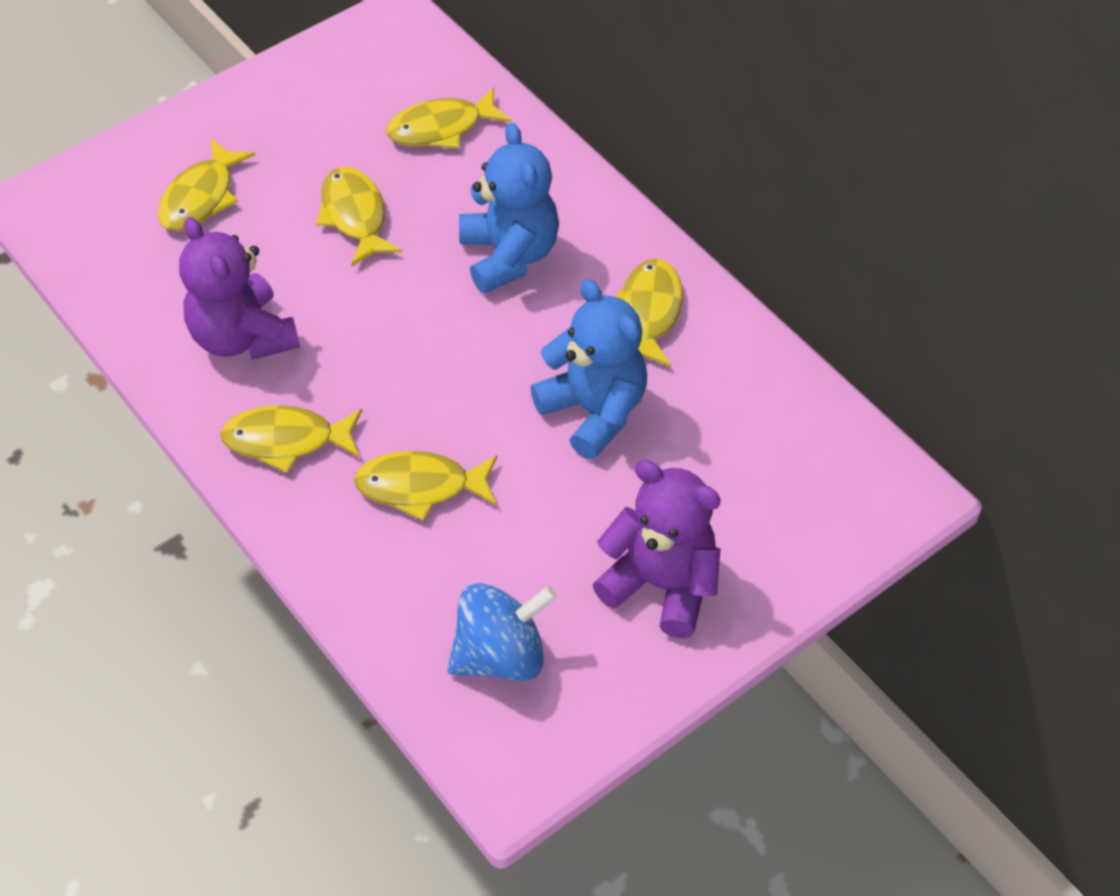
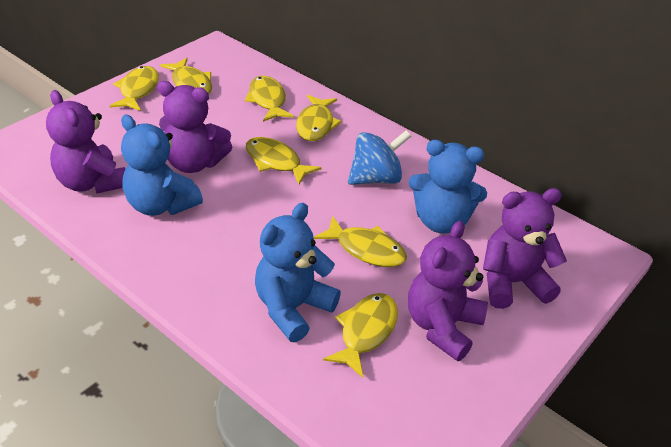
blue teddy bear: [459,122,559,294] [530,279,647,460] = 2 -> [121,115,203,216] [255,203,341,342] [409,140,487,234] = 3
purple teddy bear: [179,217,300,360] [593,460,721,638] = 2 -> [46,90,125,194] [157,81,232,173] [408,221,488,361] [483,188,567,309] = 4
yellow fish: [158,138,255,231] [220,405,362,473] [316,167,402,266] [354,451,497,521] [386,87,511,148] [615,259,683,367] = 6 -> [110,66,159,111] [160,58,212,94] [245,76,294,122] [245,137,322,185] [296,95,342,141] [314,216,407,267] [323,293,398,378] = 7

